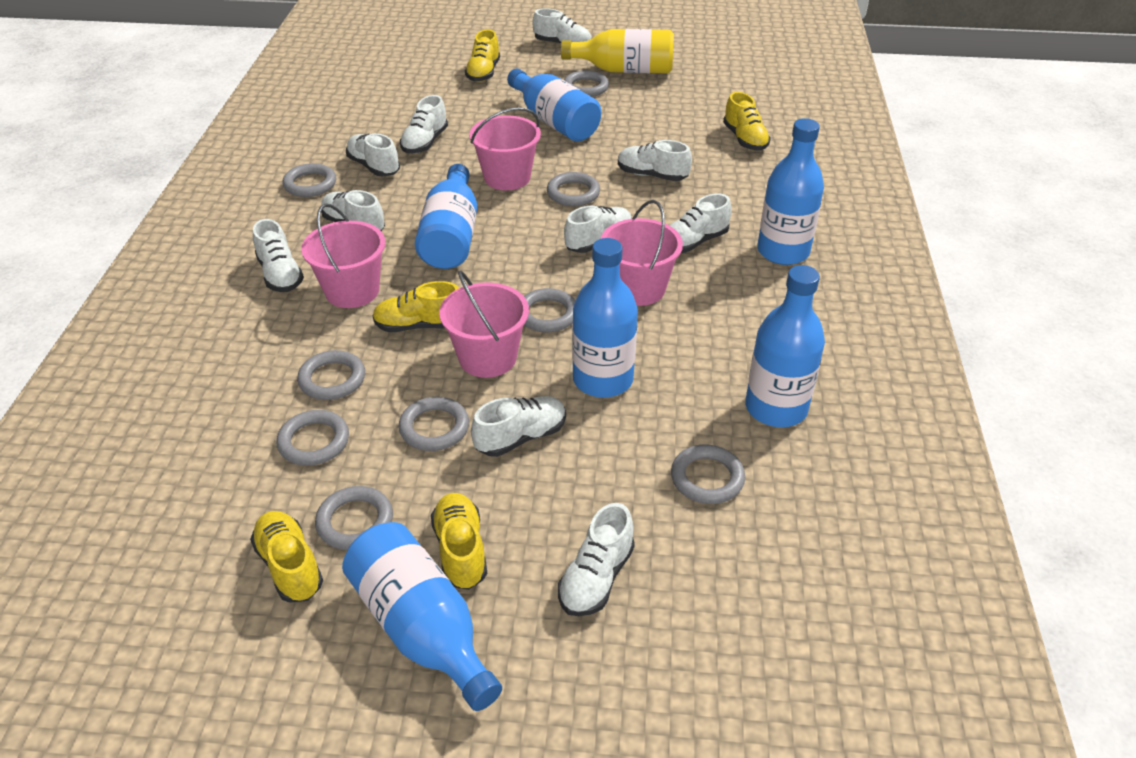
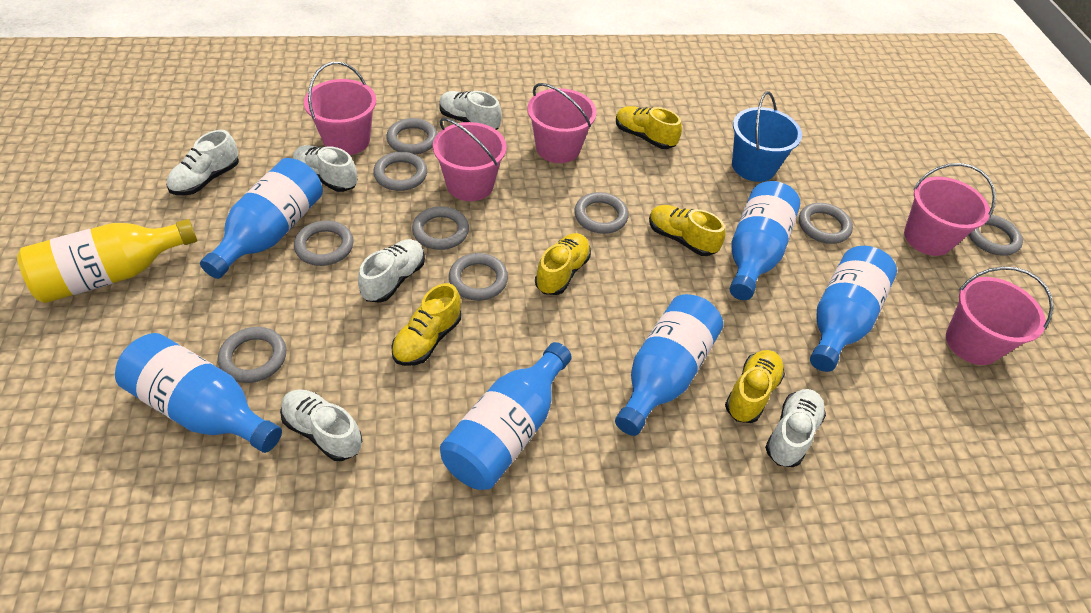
blue bucket: none = 0 -> [732,91,802,182] = 1
pink bucket: [301,204,385,308] [439,270,529,378] [469,107,541,190] [601,200,683,306] = 4 -> [304,62,376,155] [433,118,506,201] [528,83,597,163] [904,163,996,256] [946,266,1053,365] = 5
white shoe: [253,219,304,292] [321,190,385,232] [346,133,400,177] [400,95,448,153] [471,396,566,457] [532,8,592,44] [558,503,635,616] [564,206,632,253] [618,140,692,181] [669,194,732,253] = 10 -> [167,130,239,195] [280,389,362,461] [293,145,358,192] [358,239,425,303] [439,91,501,130] [765,389,826,467] = 6

